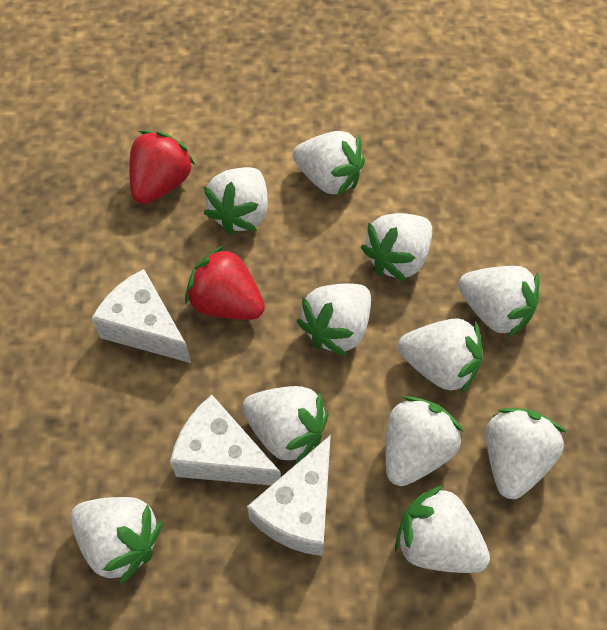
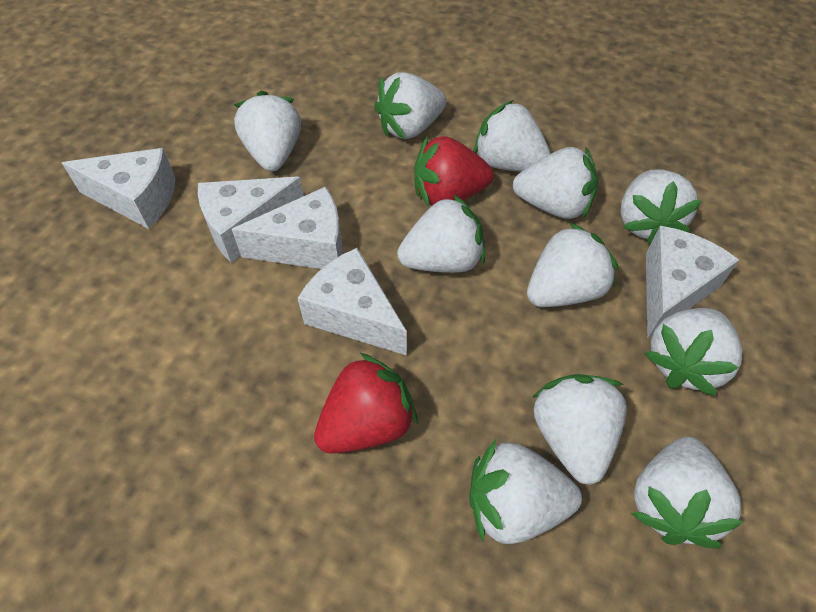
white cheese: [92,269,191,363] [170,395,281,485] [247,435,331,556] = 3 -> [62,148,175,229] [198,177,304,263] [232,187,343,269] [298,248,407,356] [646,226,739,339] = 5

